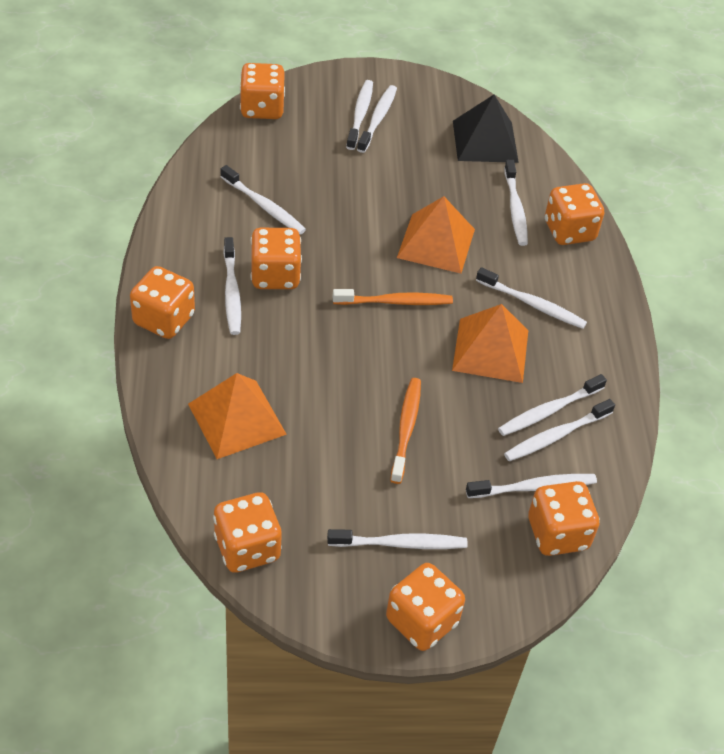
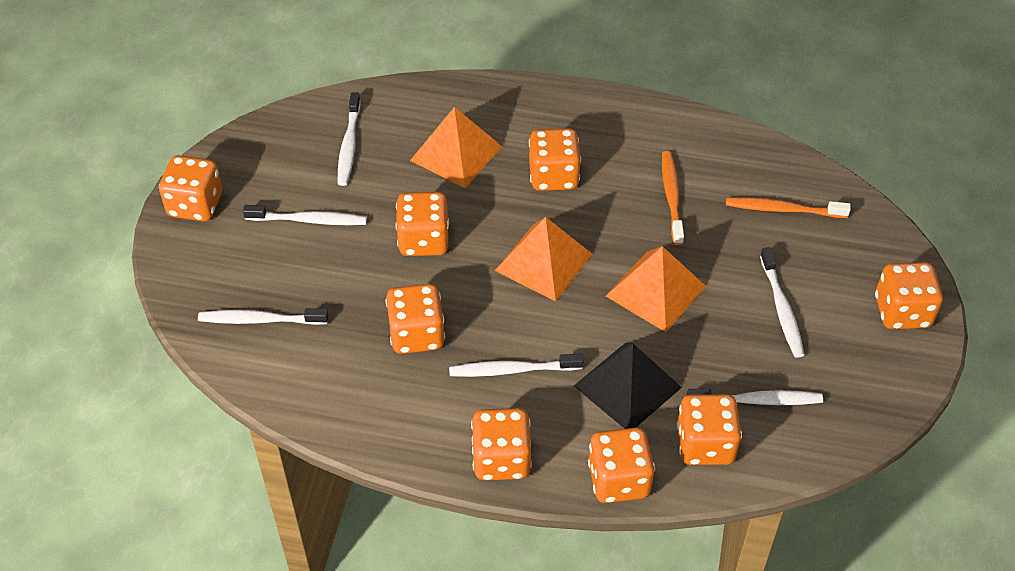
orange dice: [130,266,195,339] [213,492,282,573] [240,63,285,119] [250,228,302,289] [386,563,465,651] [528,481,600,556] [545,183,604,245] = 7 -> [159,155,222,221] [386,284,445,354] [395,192,449,256] [471,408,532,480] [529,128,581,191] [588,428,655,503] [676,394,742,465] [875,262,943,329] = 8
white toothbrush: [220,165,306,235] [223,237,241,335] [327,529,468,549] [346,80,373,150] [357,85,397,153] [466,474,597,498] [476,267,587,329] [498,374,607,436] [504,160,528,246] [504,399,615,461] = 10 -> [198,308,328,325] [243,205,367,225] [338,92,360,186] [449,353,583,377] [687,389,823,405] [760,247,805,358] = 6

